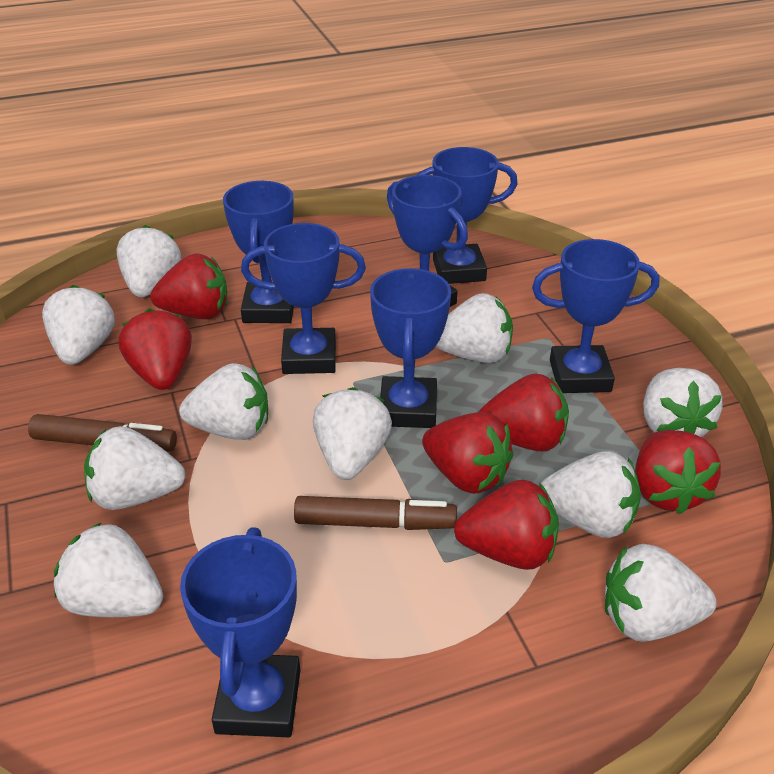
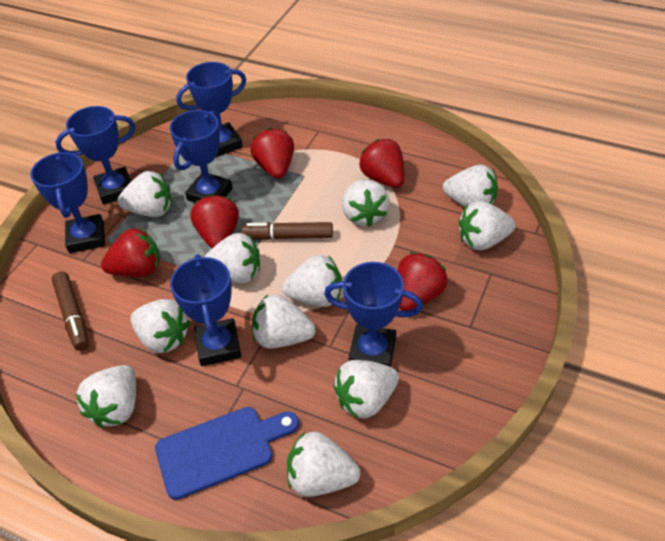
blue cutting board: none = 0 -> [155,407,299,500] = 1
blue trophy: [180,527,300,737] [223,181,294,323] [241,223,366,374] [370,268,451,428] [387,175,468,307] [417,147,518,284] [532,239,659,393] = 7 -> [30,152,105,253] [55,106,135,205] [170,110,233,202] [170,254,241,366] [176,62,246,157] [324,262,423,367] = 6
red strawberry: [119,309,192,390] [150,253,227,319] [422,412,513,494] [454,480,559,570] [479,374,569,451] [635,430,721,515] = 6 -> [101,228,160,277] [191,195,239,248] [250,128,294,179] [359,139,405,188] [398,252,448,311] = 5
white strawberry: [42,285,115,365] [54,522,163,617] [84,426,185,510] [116,225,181,297] [179,363,268,440] [313,387,392,480] [435,293,513,363] [539,451,641,538] [605,544,717,642] [643,368,722,437] = 10 -> [76,365,136,428] [117,171,172,217] [130,299,190,353] [204,233,260,284] [252,294,316,348] [282,255,342,307] [287,432,361,497] [333,360,399,418] [342,180,389,227] [443,165,498,207] [459,201,516,250] = 11

